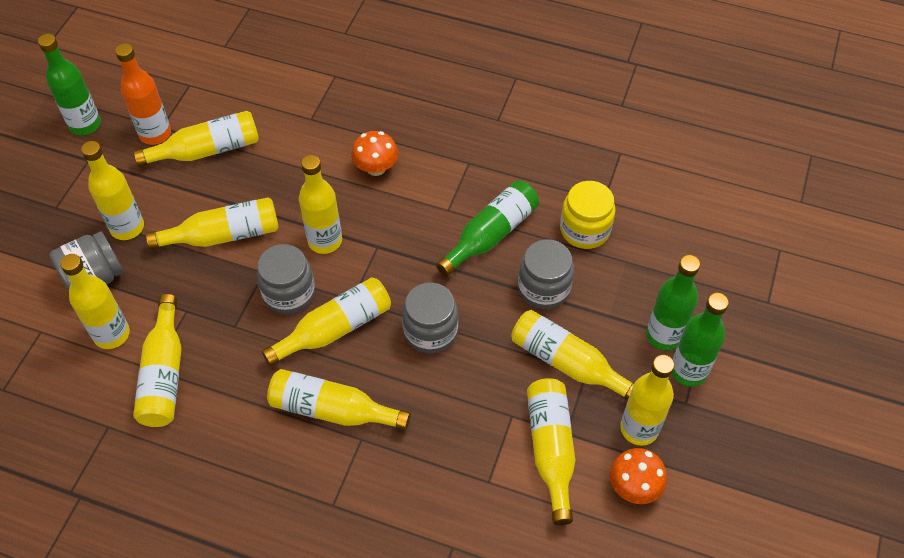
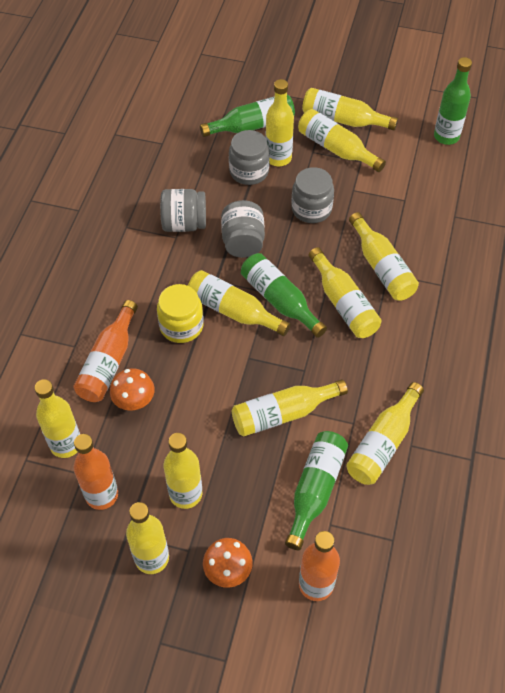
orange bottle: [115,43,171,145] = 1 -> [73,300,138,402] [74,434,118,510] [299,531,340,601] = 3

